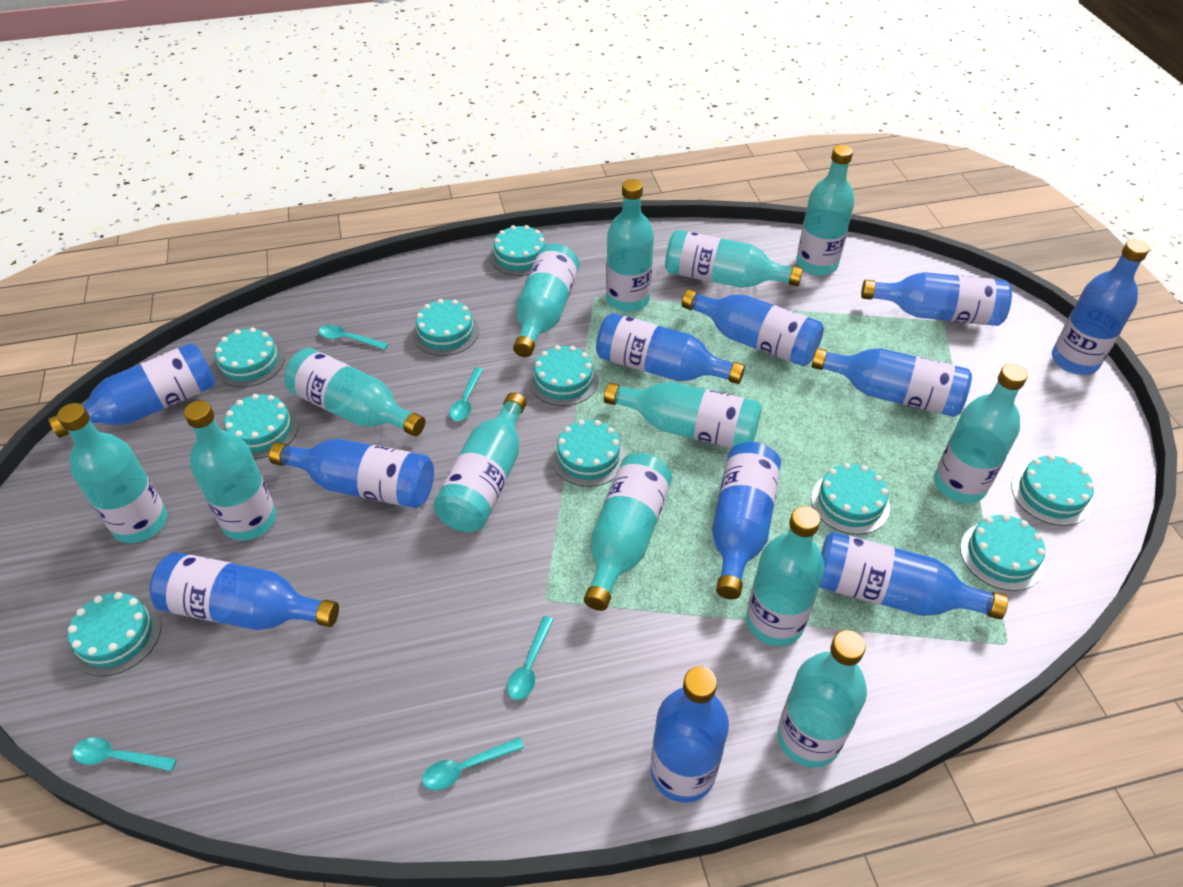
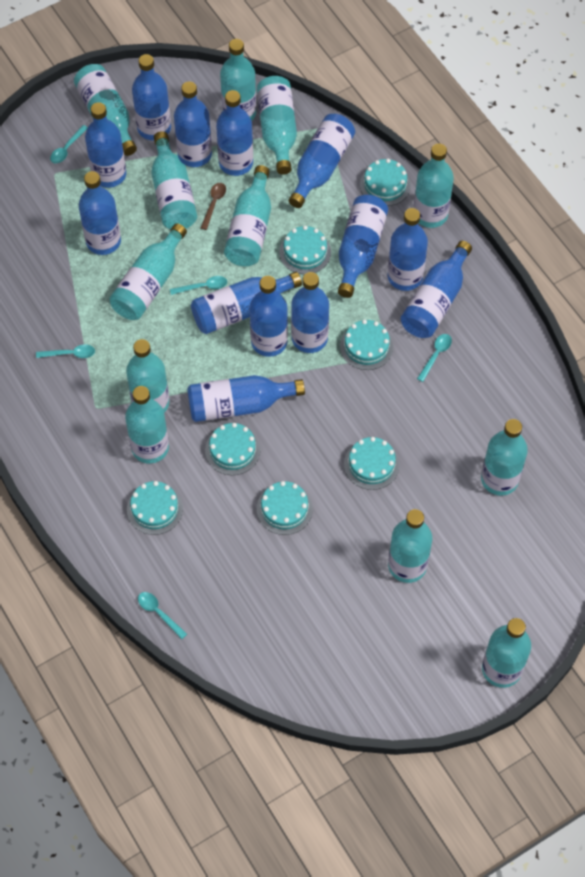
blue bottle: [48,343,216,438] [150,552,339,630] [269,439,434,508] [596,313,745,384] [651,666,729,803] [681,289,824,366] [712,442,781,599] [812,348,972,417] [819,532,1008,620] [861,272,1012,326] [1052,239,1150,375] = 11 -> [79,171,121,255] [85,102,126,188] [132,54,171,141] [174,82,212,167] [187,375,305,422] [191,272,302,334] [216,90,253,176] [249,276,288,357] [289,114,355,208] [291,272,329,353] [338,195,388,298] [387,208,428,291] [401,241,472,338] = 13
brown spoon: none = 0 -> [201,183,226,230] = 1
turquoise bottle: [57,403,167,543] [184,400,276,541] [284,348,425,436] [433,392,527,532] [513,244,580,357] [584,453,672,611] [604,382,762,448] [606,179,654,312] [665,230,803,288] [746,506,825,646] [777,630,867,768] [796,145,854,276] [934,364,1028,503] = 13 -> [74,64,137,156] [109,223,187,320] [125,386,169,464] [126,339,169,413] [151,131,197,229] [220,39,256,121] [224,165,271,266] [257,76,297,175] [388,509,432,583] [414,144,454,228] [481,419,528,496] [482,618,531,688] = 12
turquoise cake: [68,592,161,676] [214,328,285,387] [224,394,298,459] [413,299,479,356] [490,225,546,276] [529,345,599,406] [552,420,626,487] [811,463,890,535] [960,514,1045,591] [1011,455,1094,526] = 10 -> [127,481,183,535] [205,423,260,475] [257,481,313,535] [279,226,331,274] [340,320,393,370] [344,437,399,490] [360,159,411,206] = 7

